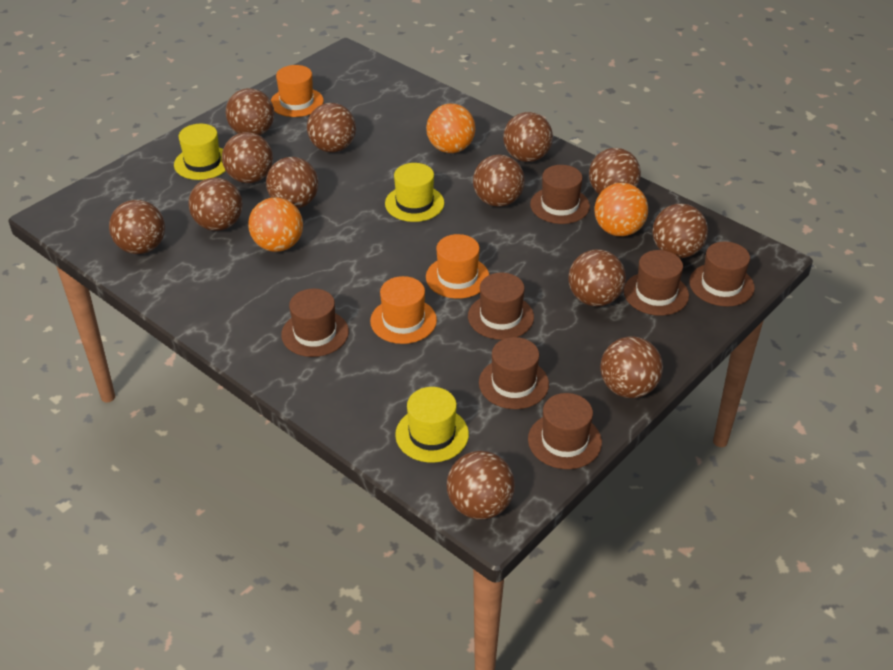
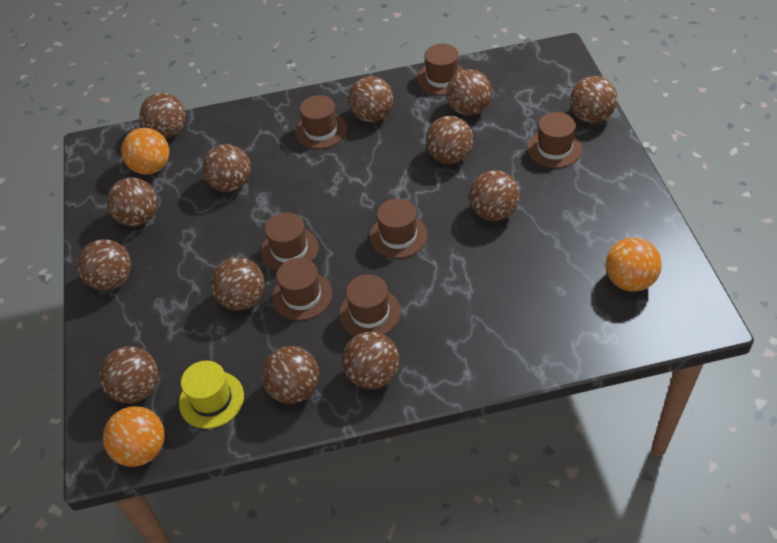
orange hat: [271,65,324,117] [370,276,437,344] [426,234,489,299] = 3 -> none = 0
yellow hat: [174,124,226,180] [385,163,444,222] [395,387,469,463] = 3 -> [179,361,244,429] = 1

